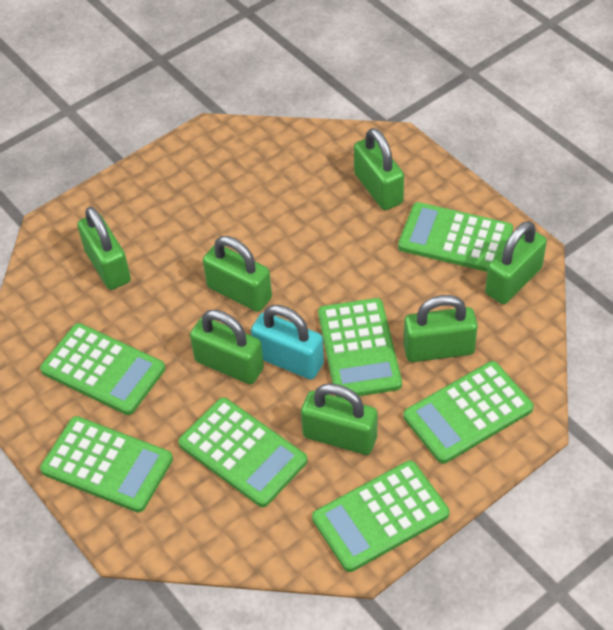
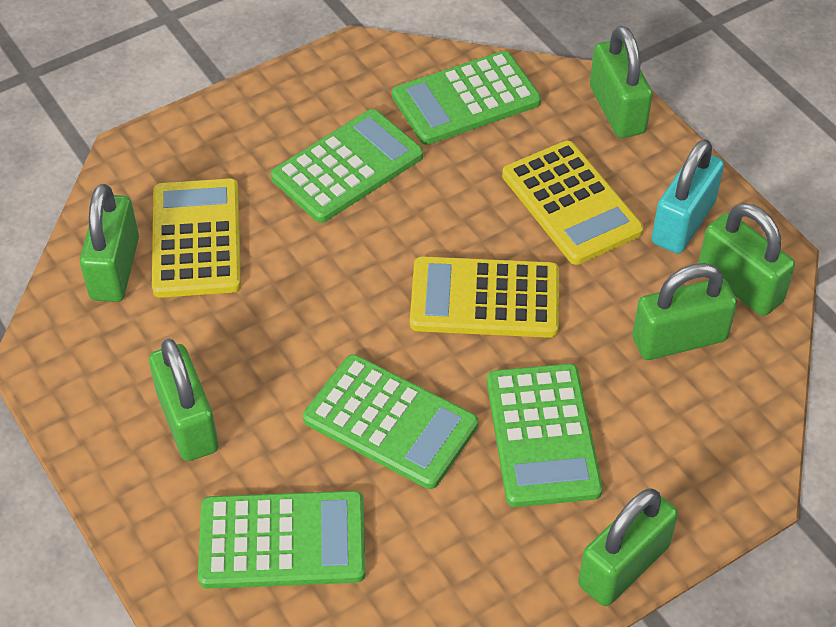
green calculator: [40,323,165,415] [40,416,173,513] [178,397,307,507] [312,460,449,572] [318,298,402,399] [398,202,513,272] [404,361,534,464] = 7 -> [198,491,366,589] [271,109,423,223] [303,354,478,489] [392,51,541,145] [487,364,603,507] = 5
green padlock: [77,207,131,290] [190,310,264,384] [203,236,272,312] [301,383,377,455] [354,128,404,210] [403,295,478,362] [485,221,547,304] = 7 -> [80,184,139,302] [149,339,219,461] [578,489,678,606] [590,26,653,138] [632,263,737,360] [698,203,795,316] = 6
yellow calculator: none = 0 -> [152,179,241,298] [410,256,559,338] [502,141,644,265] = 3

